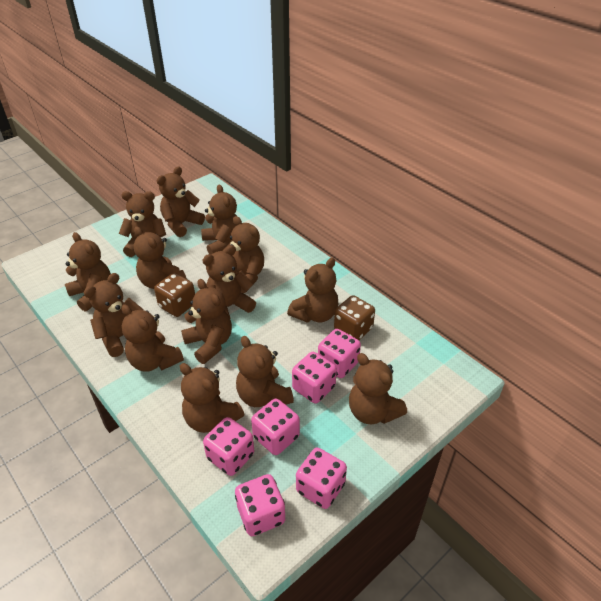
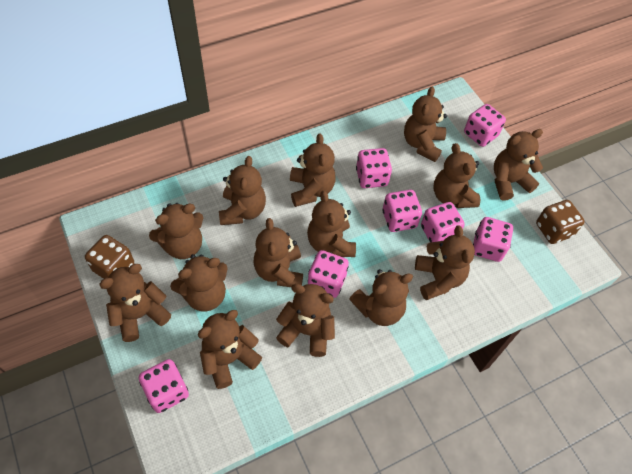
pink dice: [203,417,254,476] [235,474,285,536] [251,398,300,455] [292,352,337,404] [296,447,347,509] [318,329,361,378] = 6 -> [139,359,189,413] [308,250,349,298] [356,148,392,188] [383,190,422,232] [421,202,465,243] [464,104,506,147] [473,217,513,262] = 7

